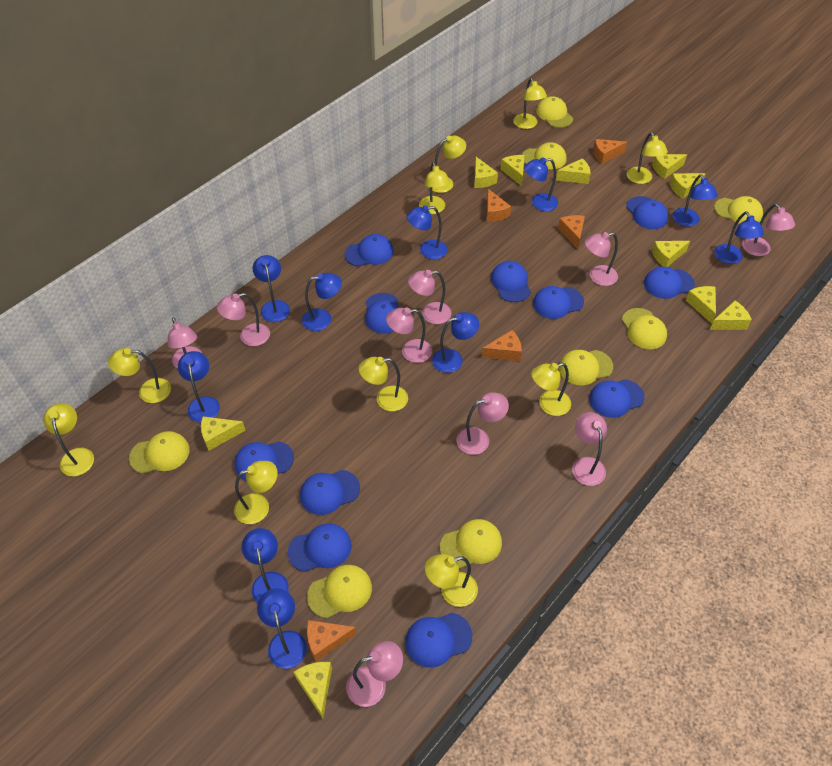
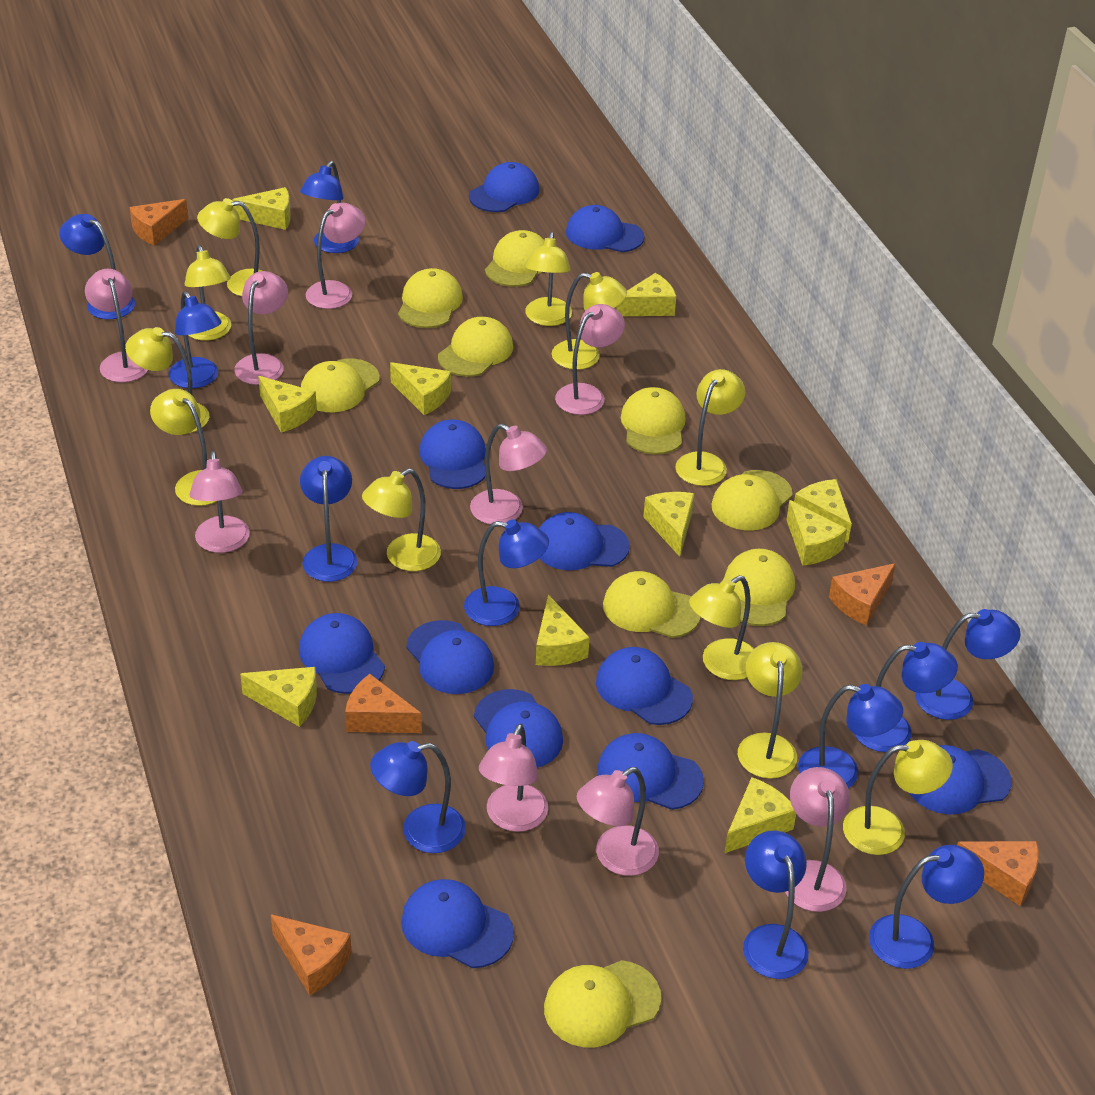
blue lamp: [178,351,220,423] [242,528,289,603] [253,255,290,322] [257,588,307,669] [302,273,342,331] [407,205,448,259] [432,312,479,373] [524,157,558,211] [672,174,717,227] [714,212,764,264] = 10 -> [59,214,135,319] [169,291,222,388] [300,161,359,253] [300,456,357,582] [370,741,466,853] [464,520,549,626] [743,830,809,979] [798,684,903,788] [855,642,958,752] [869,845,984,969] [915,609,1020,720] = 11
yellow cap: [129,431,190,474] [307,565,372,618] [440,519,502,569] [522,142,567,169] [536,96,573,128] [559,350,613,385] [622,308,667,349] [714,196,763,224] = 8 -> [301,359,380,412] [398,268,463,328] [438,317,513,377] [485,230,544,287] [544,960,661,1047] [603,571,701,638] [621,387,686,455] [711,470,793,530] [724,549,795,626] = 9
yellow lamp: [43,403,94,476] [108,348,171,403] [234,461,278,524] [359,357,408,411] [419,162,450,214] [425,554,478,607] [429,135,466,193] [513,78,547,129] [531,363,571,416] [627,132,668,184] = 10 -> [125,327,209,433] [150,389,217,506] [185,245,231,341] [197,198,262,296] [362,468,441,571] [525,232,572,326] [552,272,627,370] [675,369,745,486] [689,575,754,680] [738,642,803,779] [843,740,953,855] = 11

